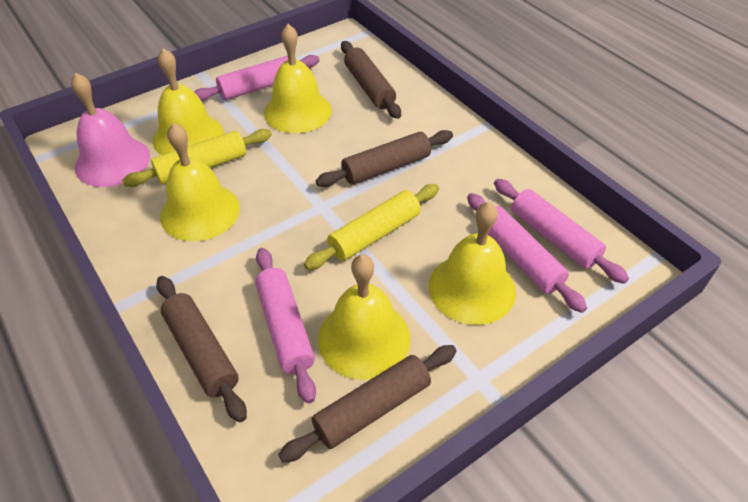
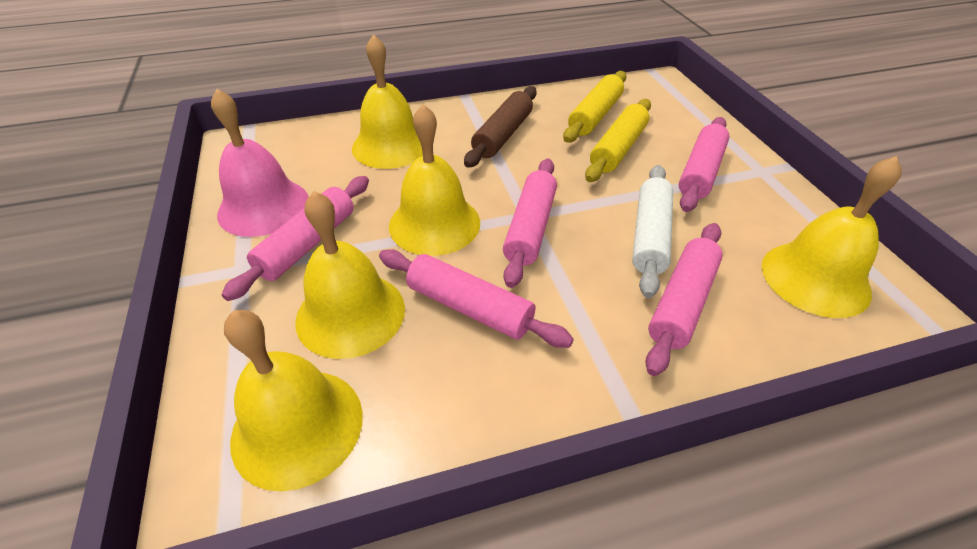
brown rolling pin: [156,276,247,422] [278,345,456,463] [316,130,453,187] [341,41,401,119] = 4 -> [464,86,537,168] = 1
pink rolling pin: [194,55,320,101] [255,248,316,404] [467,193,587,313] [494,179,629,284] = 4 -> [222,176,369,301] [379,249,574,348] [503,159,557,288] [645,223,723,376] [679,117,729,212] = 5
white rolling pin: none = 0 -> [632,165,673,298] = 1

